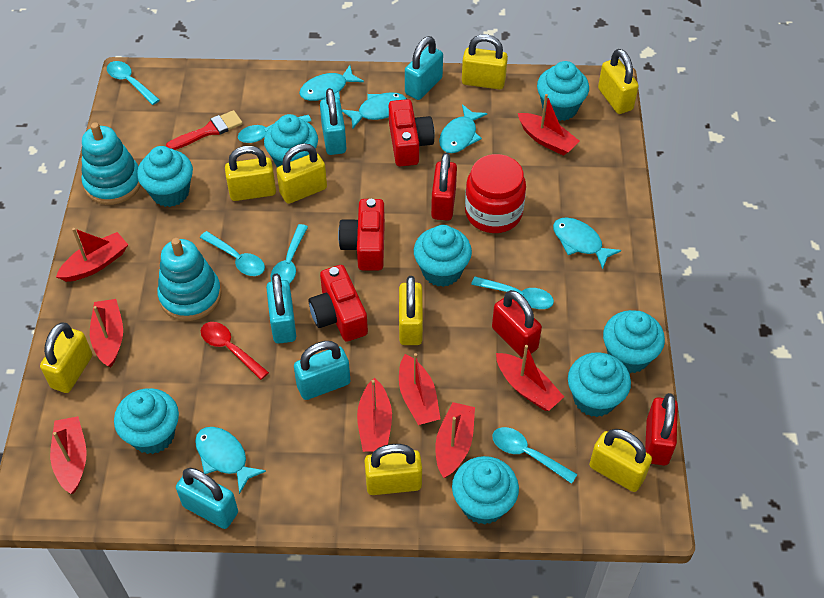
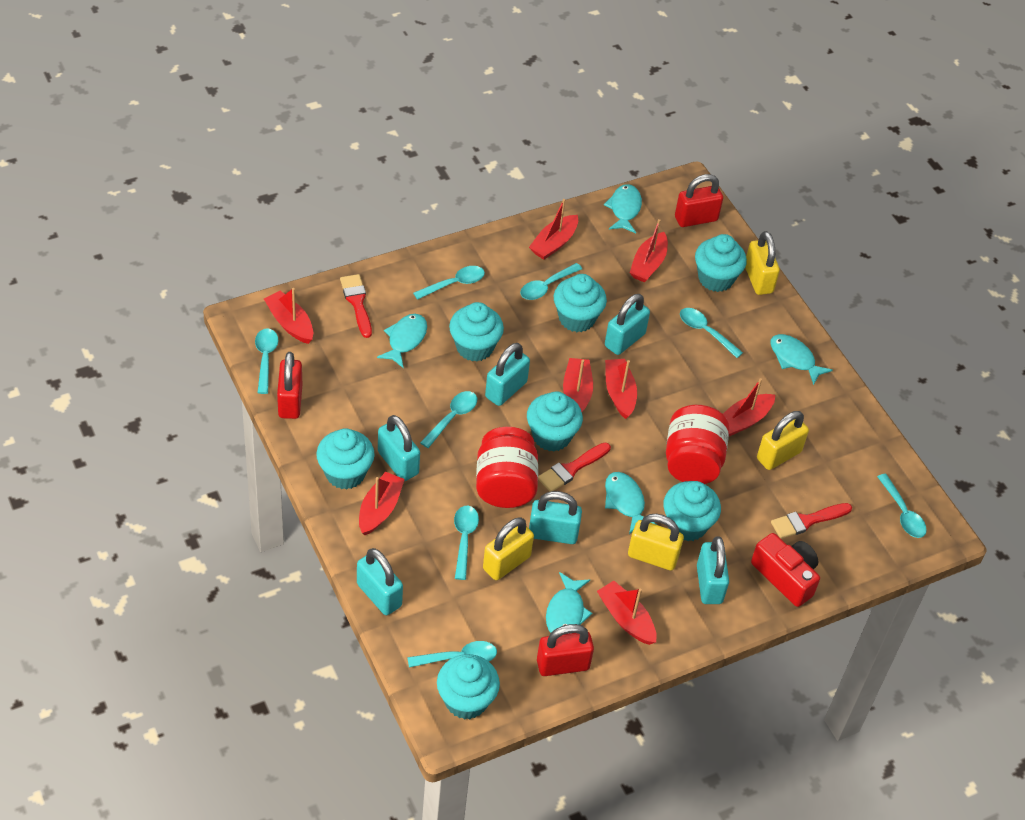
red brush: [166,110,243,150] = 1 -> [340,274,372,338] [538,443,611,492] [771,503,852,539] = 3
red camera: [309,265,368,342] [338,199,385,270] [389,99,435,166] = 3 -> [751,533,820,607] = 1
red jar: [465,154,526,233] = 1 -> [476,427,538,508] [666,405,729,484] = 2
red spoon: [201,322,269,380] = 1 -> none = 0
turquoise cupcake: [114,388,179,454] [137,146,193,207] [264,114,318,168] [414,225,472,287] [452,456,519,525] [537,61,589,121] [568,352,631,417] [603,310,665,374] = 8 -> [316,428,375,490] [437,654,500,720] [449,302,504,361] [527,391,583,451] [554,274,607,332] [663,481,721,541] [695,234,747,292] = 7
turquoise padlock: [176,468,238,529] [266,274,296,344] [294,341,350,400] [320,88,346,155] [405,36,443,100] = 5 -> [357,548,403,615] [378,415,420,481] [485,343,530,406] [529,491,582,544] [605,294,650,355] [697,536,729,604] = 6
turquoise spoon: [107,61,160,105] [200,231,265,276] [238,115,311,143] [271,224,308,284] [471,276,554,309] [492,427,578,484] = 6 -> [255,328,278,394] [407,641,497,668] [413,266,485,300] [420,391,477,448] [454,506,479,580] [520,263,582,300] [680,308,743,358] [877,474,927,538] = 8
turquoise stacking toy: [81,122,141,205] [157,238,222,321] = 2 -> none = 0
yellow padlock: [40,322,92,393] [225,146,276,201] [276,143,327,204] [365,444,422,495] [399,276,423,345] [462,34,508,89] [589,429,652,492] [598,49,639,114] = 8 -> [483,517,534,580] [628,514,684,571] [745,231,780,295] [757,411,809,470] = 4

